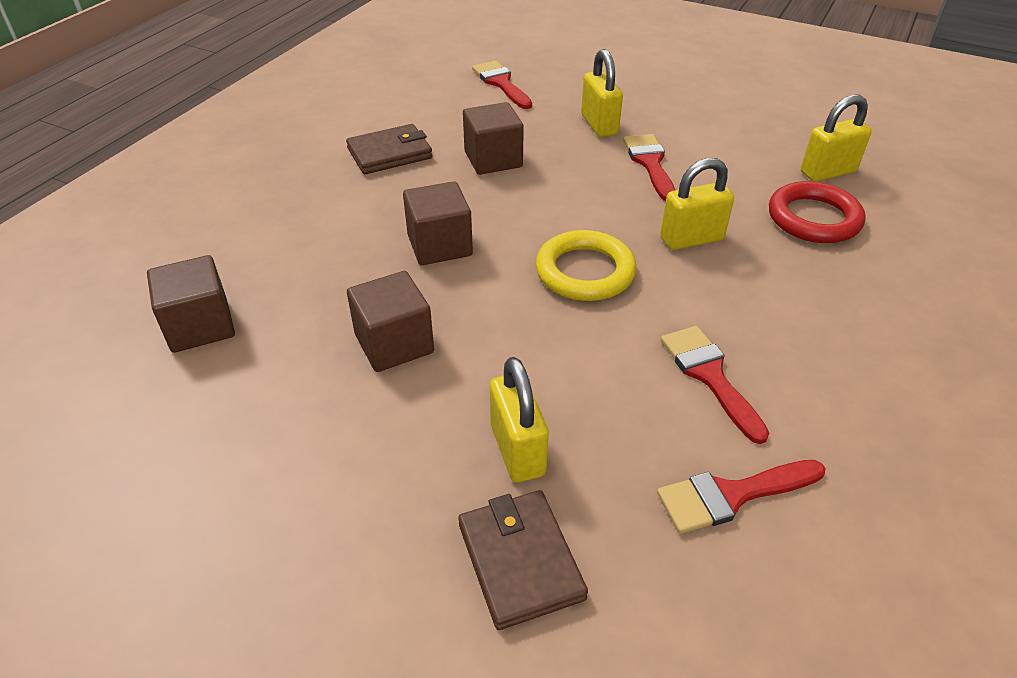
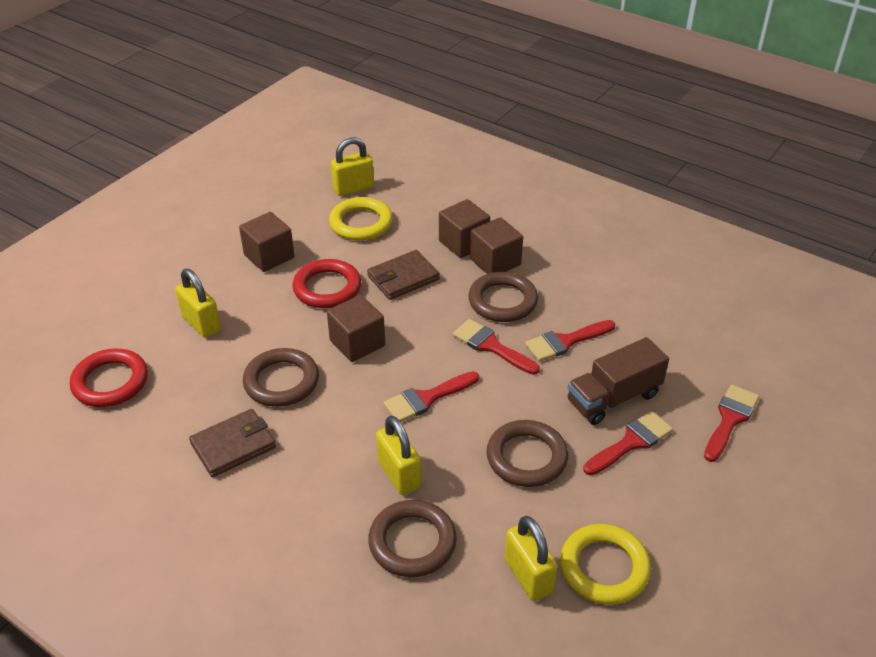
brown ring: none = 0 -> [243,348,319,407] [368,500,457,577] [468,271,538,322] [486,420,568,487] = 4
brown truck: none = 0 -> [568,337,669,425] = 1
red brush: [472,60,532,109] [623,134,675,201] [657,460,825,534] [661,326,769,444] = 4 -> [383,371,479,422] [452,319,540,375] [525,320,615,362] [583,411,673,475] [704,385,759,462] = 5
red ring: [769,181,866,243] = 1 -> [70,349,148,407] [292,259,361,308] = 2
yellow ring: [536,230,637,301] = 1 -> [329,197,393,241] [560,524,651,605] = 2

